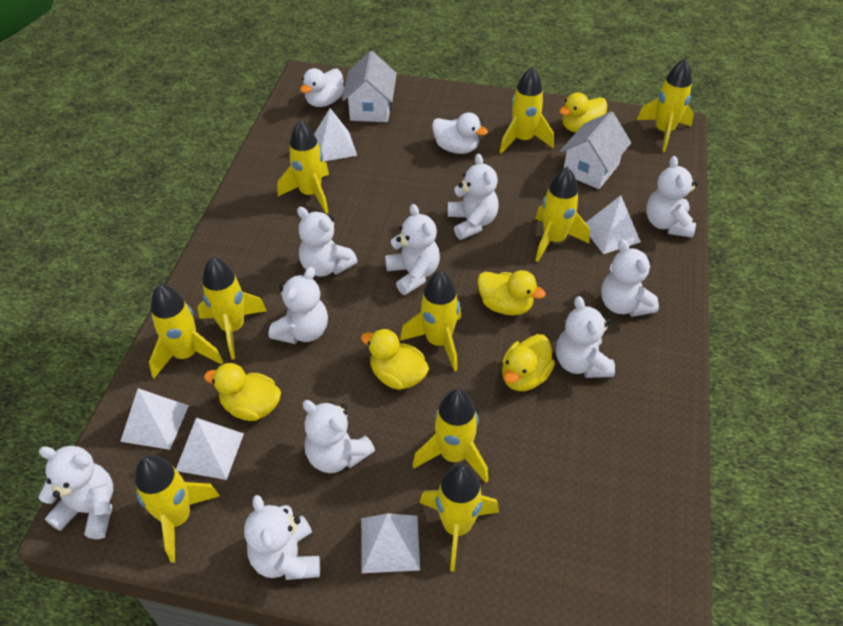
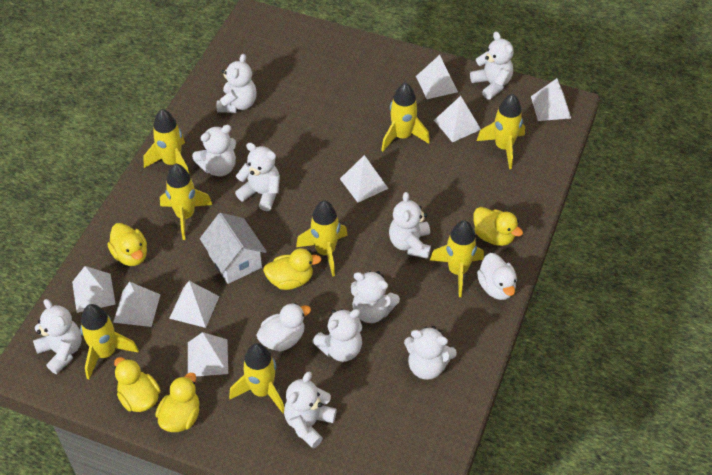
white house: [342,51,397,122] [560,111,631,189] = 2 -> [200,213,267,284] = 1
white pyramid: [120,388,189,450] [176,418,244,480] [314,108,357,161] [361,513,420,573] [586,195,641,254] = 5 -> [72,266,116,313] [113,282,161,327] [169,281,220,328] [188,332,228,376] [340,155,389,202] [416,55,458,99] [434,96,481,142] [531,78,571,121] = 8
yellow rocket: [135,455,220,563] [149,284,223,378] [197,257,267,359] [278,120,329,214] [400,271,461,371] [412,389,488,483] [420,464,499,572] [500,67,554,154] [535,167,590,262] [637,58,694,152] = 10 -> [80,304,139,379] [144,109,189,173] [160,163,212,240] [229,343,284,414] [296,200,348,276] [381,82,430,151] [430,220,484,297] [477,94,525,169] = 8

